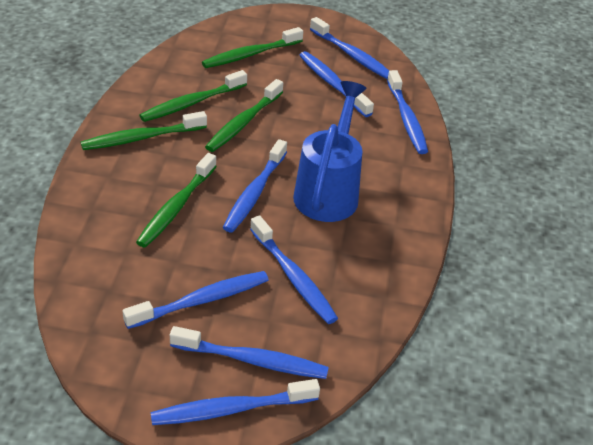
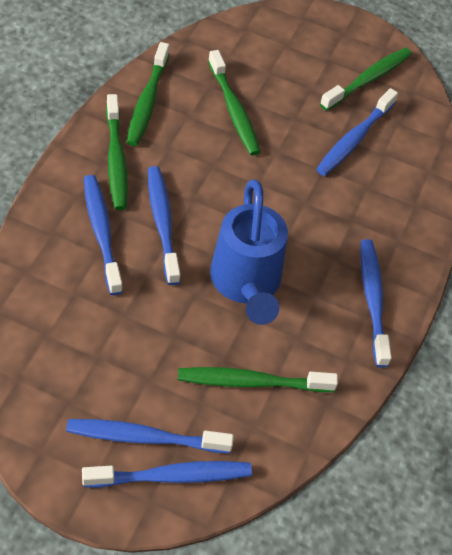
blue toothbrush: [123,271,269,329] [150,379,320,425] [170,326,329,379] [223,139,287,233] [250,215,338,324] [299,51,374,117] [310,17,389,79] [387,70,428,154] = 8 -> [66,419,234,453] [82,461,252,488] [84,175,123,295] [148,166,180,285] [316,88,398,176] [361,239,392,368] = 6

